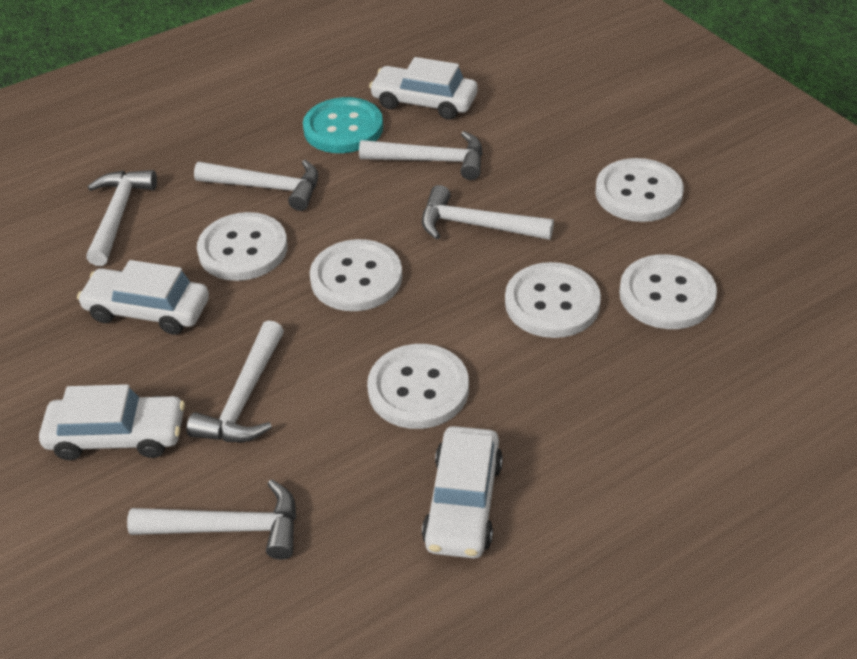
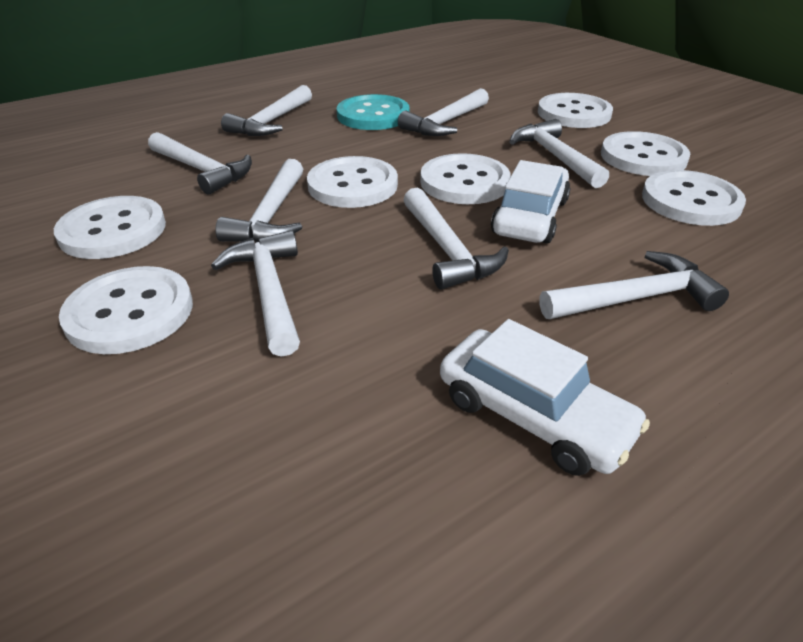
white button: [197,212,288,281] [310,239,403,311] [367,344,469,429] [505,262,601,338] [595,158,684,222] [619,254,717,329] = 6 -> [54,196,166,259] [59,266,193,354] [307,156,398,208] [420,153,511,204] [538,93,613,128] [601,131,690,176] [642,170,746,226] = 7
white car: [39,384,185,460] [77,260,209,335] [369,57,478,119] [422,426,503,558] = 4 -> [440,319,650,476] [491,160,570,243] = 2
white hammer: [86,170,157,266] [127,479,296,560] [187,320,284,442] [194,160,318,211] [359,131,483,180] [422,185,554,240] = 6 -> [148,132,252,194] [211,230,300,357] [215,159,303,242] [221,85,312,136] [398,88,489,136] [403,187,509,290] [510,119,609,188] [539,251,729,319] = 8

